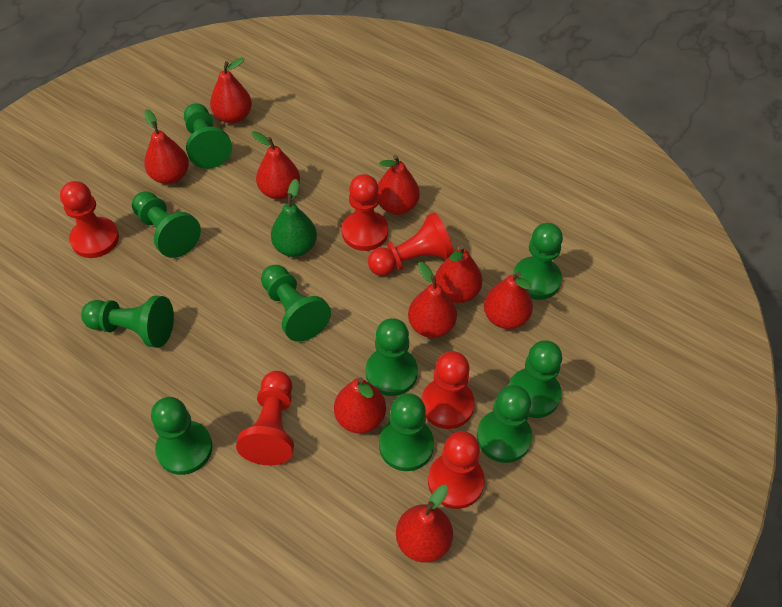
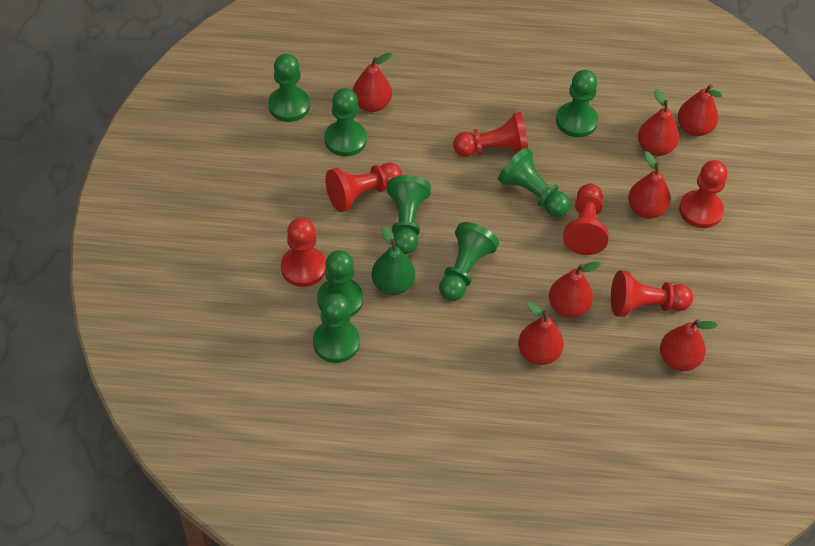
green pawn: [81,296,174,348] [132,191,201,258] [151,397,213,475] [184,103,232,169] [261,265,331,342] [366,318,418,396] [379,393,434,471] [477,385,532,463] [508,340,562,418] [513,223,563,300] = 10 -> [268,54,310,122] [313,294,360,363] [317,250,363,317] [325,88,367,157] [387,175,431,254] [439,222,499,301] [498,148,570,217] [556,70,598,138] = 8
red pear: [144,109,189,184] [210,58,252,124] [252,131,300,199] [334,377,386,433] [378,155,420,215] [396,485,453,563] [408,262,457,338] [435,245,482,303] [484,272,533,329] = 9 -> [352,52,392,112] [518,302,564,365] [549,262,601,318] [628,151,671,219] [638,89,679,156] [660,319,718,371] [678,84,723,136] = 7

